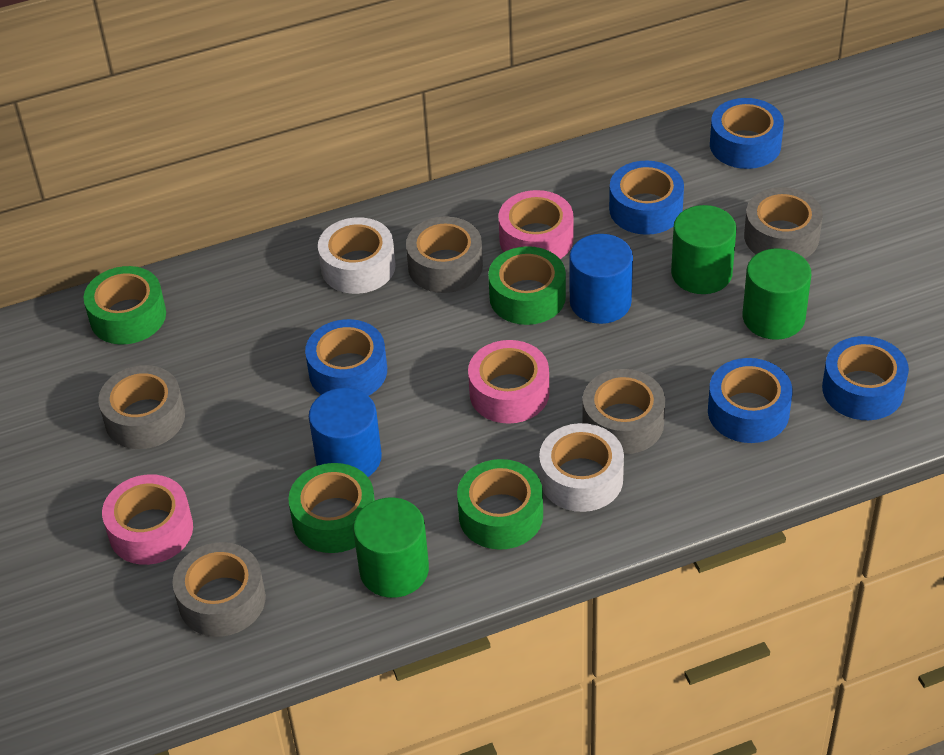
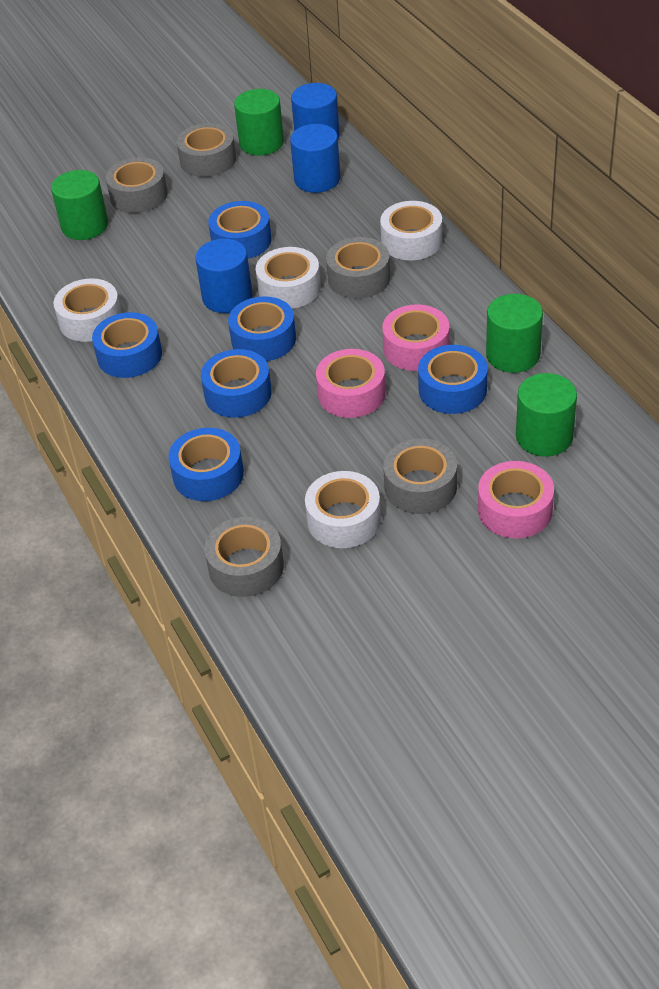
blue cylinder: [309,388,382,477] [569,234,633,324] = 2 -> [195,239,253,313] [290,124,340,193] [291,83,340,139] = 3
blue tape: [305,319,387,396] [609,161,684,235] [708,358,792,443] [710,98,784,169] [822,336,909,420] = 5 -> [92,312,162,378] [168,428,244,501] [201,349,272,418] [208,201,272,259] [228,296,296,361] [418,345,488,414] = 6
green cylinder: [353,497,429,598] [671,205,737,294] [743,248,811,340] = 3 -> [51,170,108,240] [234,89,284,156] [486,294,543,373] [516,373,577,457] = 4
green tape: [84,266,166,344] [289,463,375,553] [457,459,543,550] [488,246,566,325] = 4 -> none = 0
white tape: [318,217,396,294] [539,423,624,512] = 2 -> [53,278,122,342] [256,247,321,309] [305,471,381,548] [380,201,442,260] = 4

